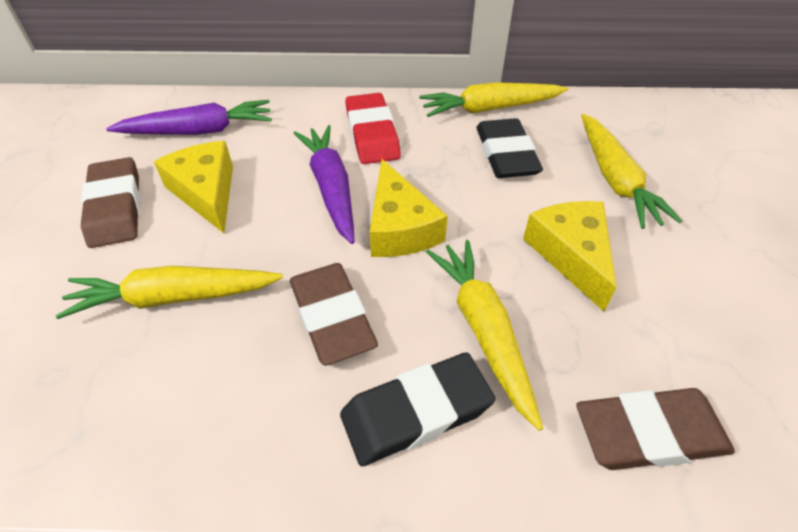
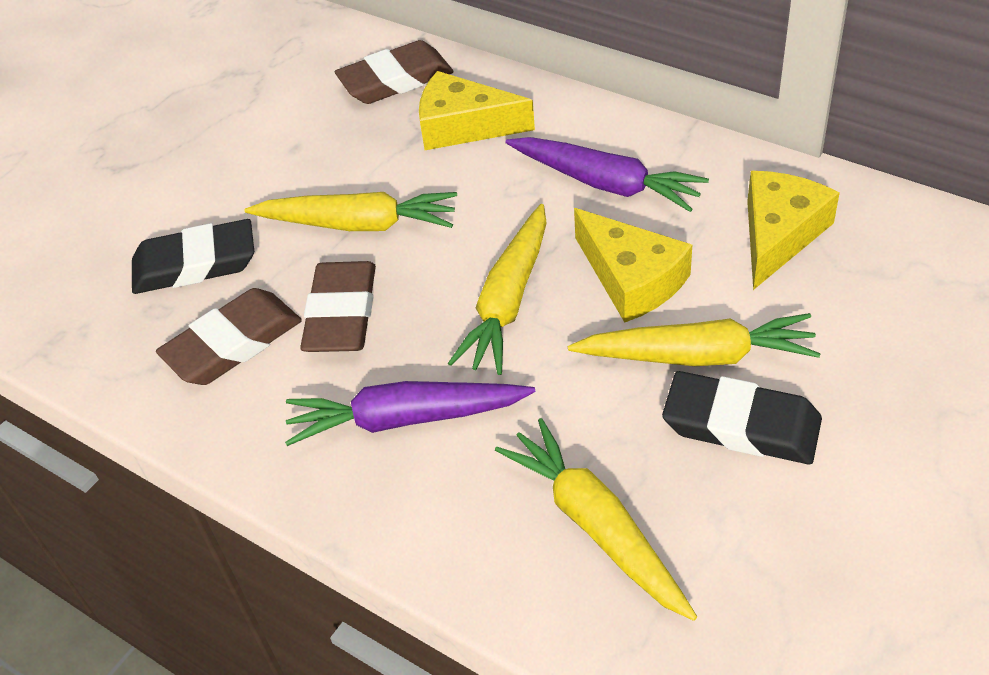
red eraser: [345,93,401,164] = 1 -> none = 0

